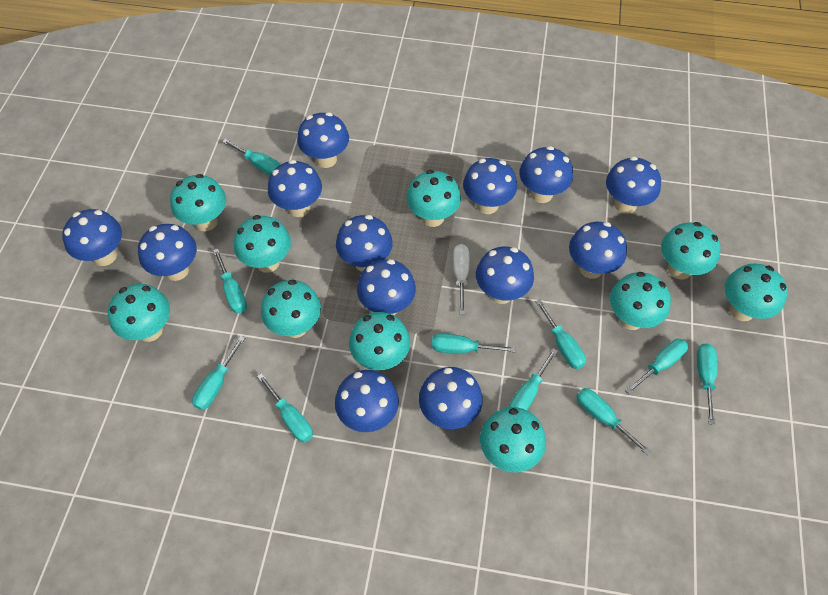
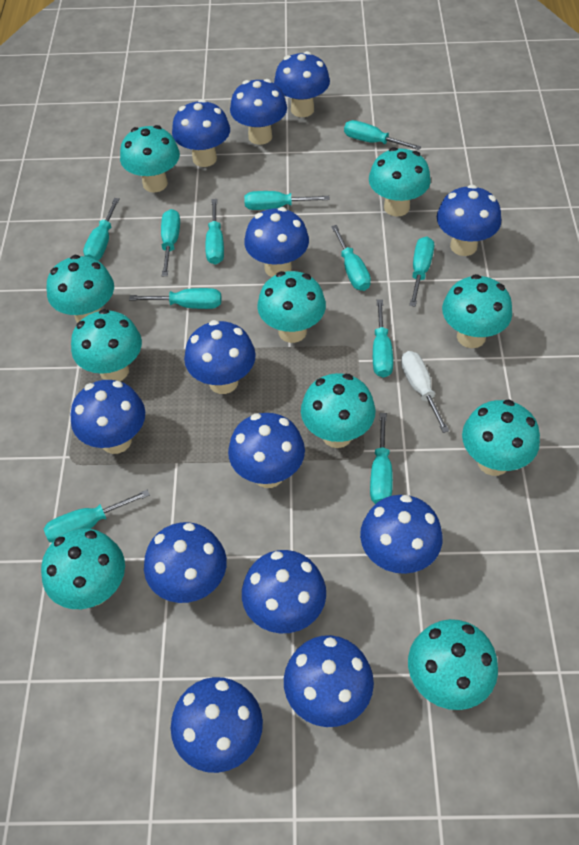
turquoise screwdriver: [192,336,245,410] [213,249,247,313] [222,139,280,175] [257,373,313,443] [432,333,516,354] [509,348,558,410] [535,299,586,369] [576,388,651,455] [625,339,688,394] [697,343,717,425] = 10 -> [44,490,150,543] [83,198,120,261] [129,288,221,309] [161,209,180,276] [205,199,224,265] [244,191,330,210] [331,225,371,291] [344,120,421,150] [370,413,393,504] [373,299,393,378] [409,236,434,307] = 11

